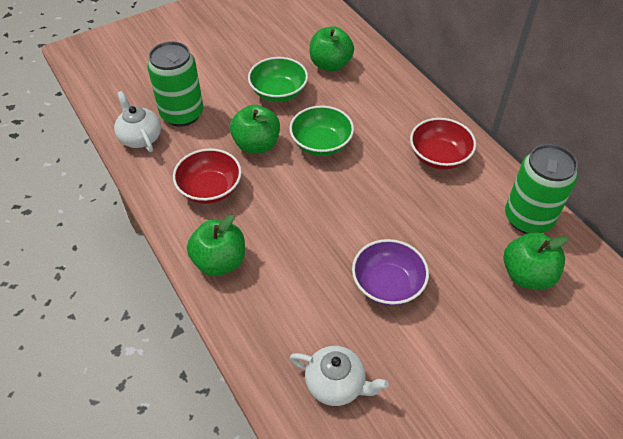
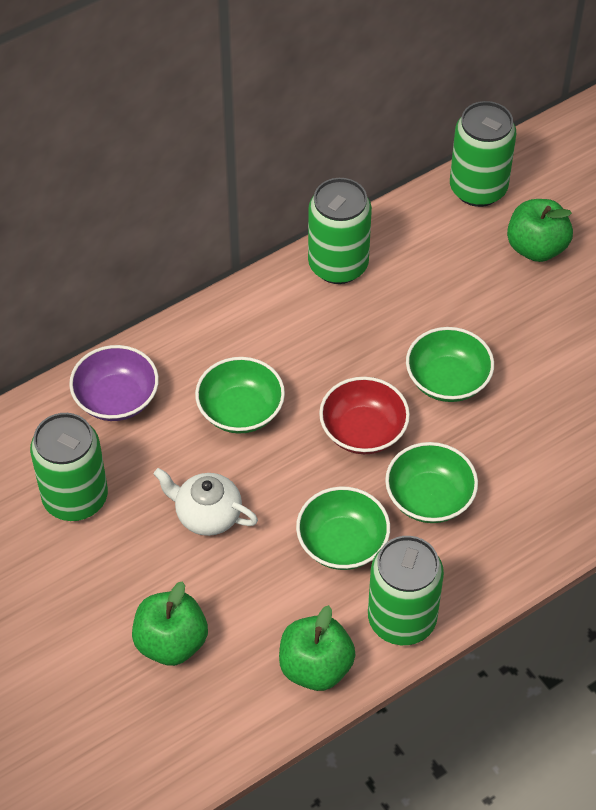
green apple: [187,215,245,276] [230,105,280,154] [310,26,354,72] [504,232,569,289] = 4 -> [132,581,208,666] [279,605,356,691] [507,199,573,262] = 3
green bowl: [248,57,308,102] [290,106,354,156] = 2 -> [195,357,285,434] [296,486,390,570] [385,442,478,523] [406,327,494,402] = 4
green can: [147,41,203,127] [505,144,578,234] = 2 -> [30,413,108,521] [308,178,372,284] [368,536,444,645] [450,101,516,207] = 4
red bowl: [173,148,242,204] [410,118,476,170] = 2 -> [319,377,410,454] = 1
white teapot: [114,91,161,152] [290,346,389,406] = 2 -> [154,468,258,536] = 1

